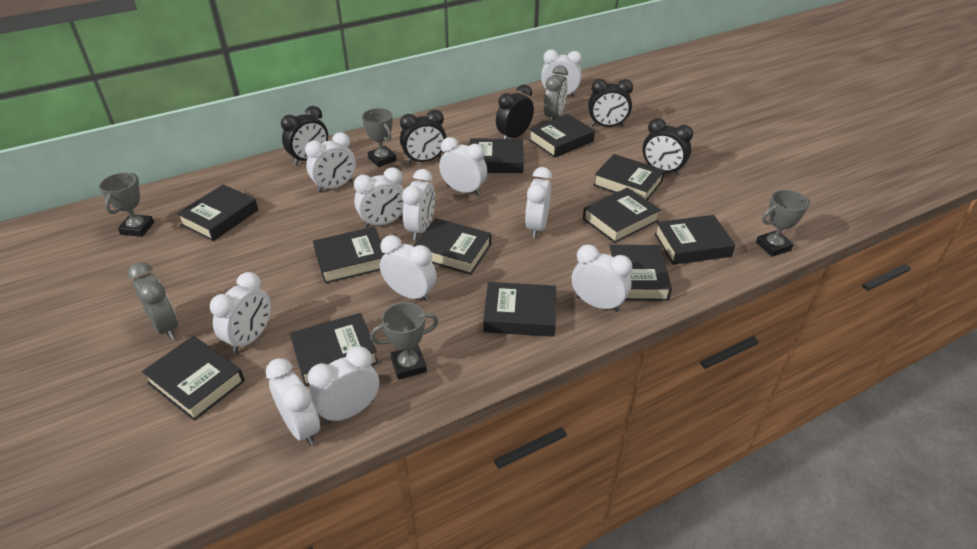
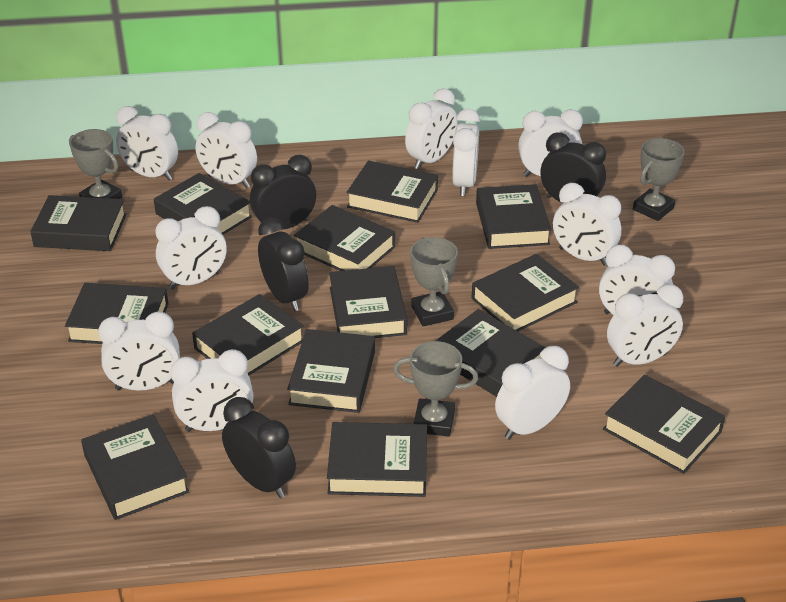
black book: [142,336,245,421] [177,184,258,241] [290,313,378,386] [313,227,385,284] [413,218,491,275] [470,138,524,173] [483,282,556,337] [529,114,595,158] [583,187,661,243] [593,154,665,200] [610,245,672,301] [654,215,735,265] = 12 -> [30,195,127,251] [65,283,169,344] [81,414,189,520] [154,173,252,235] [192,294,304,375] [287,329,375,413] [294,205,395,271] [327,422,427,497] [329,266,407,338] [346,161,438,223] [435,309,546,397] [472,254,579,331] [476,184,552,249] [603,375,725,474] = 14
black clock: [281,106,328,165] [400,110,447,164] [496,85,534,139] [588,79,633,127] [643,118,693,176] = 5 -> [222,397,296,498] [250,155,316,230] [258,217,309,312] [541,132,606,203] = 4
grey clock: [128,262,178,340] [544,65,568,121] = 2 -> none = 0
white clock: [210,272,271,353] [266,358,320,446] [305,132,356,192] [308,346,379,424] [354,168,404,228] [380,235,437,302] [402,169,435,240] [439,137,487,195] [525,167,552,238] [541,50,582,97] [572,245,632,312] = 11 -> [98,311,180,391] [116,106,178,180] [155,206,227,290] [171,349,254,432] [196,112,257,188] [405,88,458,169] [452,109,480,196] [495,346,570,440] [518,109,583,177] [553,183,621,266] [599,245,675,315] [607,284,683,367] = 12

